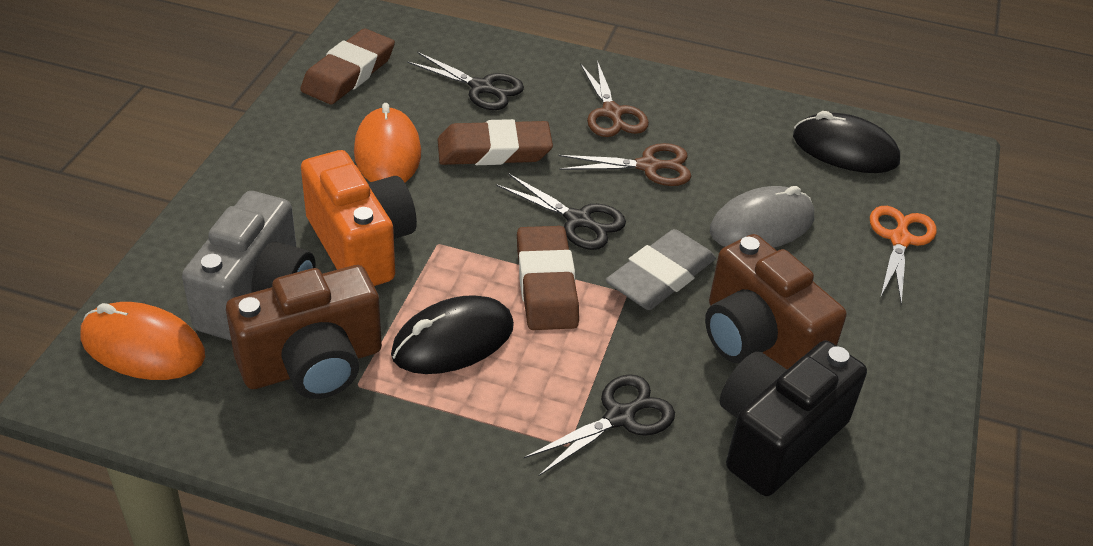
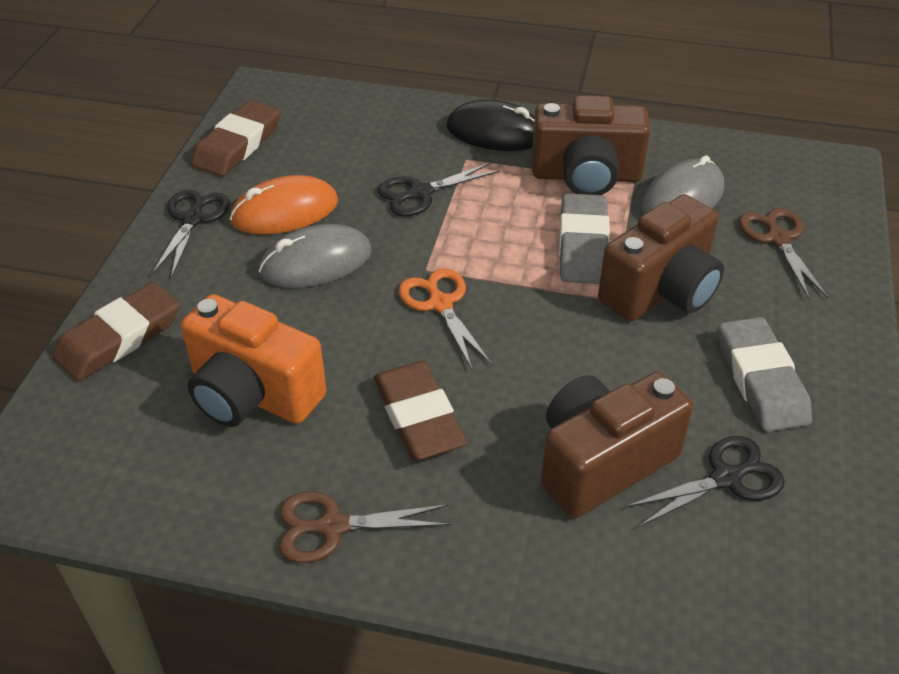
black camera: [720,341,867,496] = 1 -> none = 0
black mouse: [391,295,514,374] [793,111,900,173] = 2 -> [446,99,535,151] = 1
brown camera: [226,265,382,399] [705,234,846,370] = 2 -> [532,95,650,195] [541,372,693,518] [598,194,724,321] = 3
grey camera: [182,191,316,341] = 1 -> none = 0
grey eraser: [606,229,716,310] = 1 -> [559,193,610,284] [718,317,812,432] = 2
grey mouse: [710,186,814,248] = 1 -> [259,224,372,288] [641,155,724,215] = 2
orange mouse: [81,302,205,380] [354,103,421,182] = 2 -> [230,175,338,235] = 1

